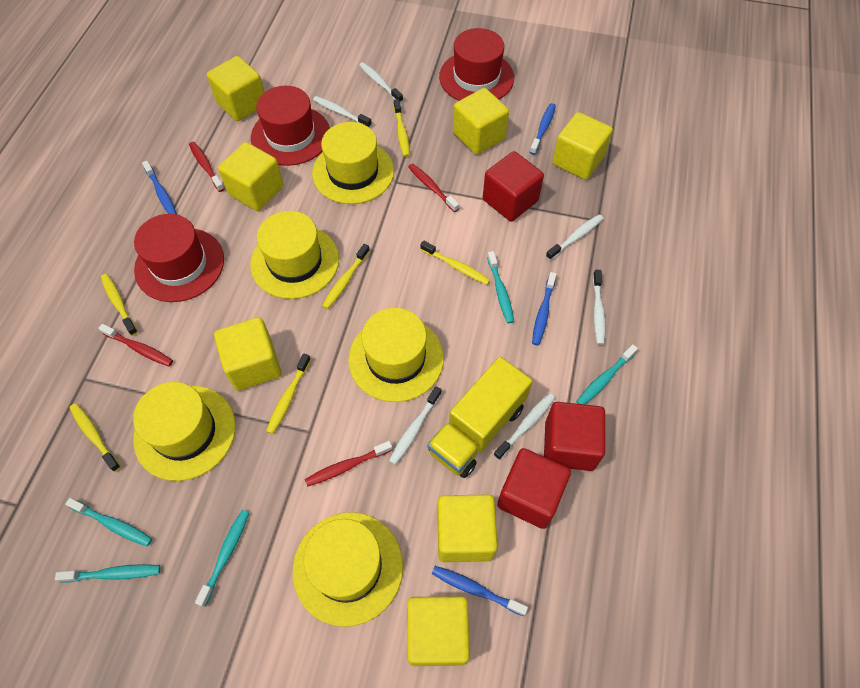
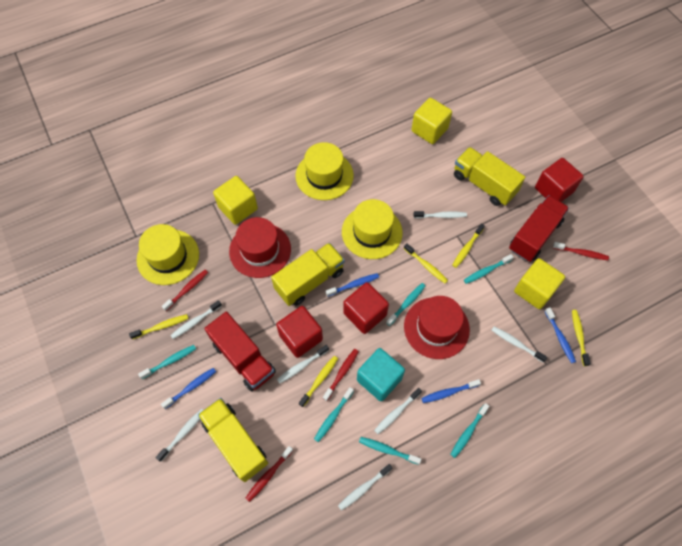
red hat: [134,214,224,302] [251,86,330,166] [439,28,514,101] = 3 -> [229,217,291,278] [404,296,470,359] = 2
red truck: none = 0 -> [204,312,276,391] [509,195,569,262] = 2
turquoise cube: none = 0 -> [357,348,405,401] = 1
turquoise toothbrush: [55,564,160,583] [65,498,152,546] [195,510,249,607] [487,251,514,323] [576,344,638,405] = 5 -> [138,345,196,379] [314,387,354,442] [359,437,421,465] [386,283,425,326] [450,403,489,458] [464,254,514,284] = 6
white toothbrush: [313,96,372,128] [359,62,403,103] [389,386,442,465] [494,393,555,460] [546,215,603,260] [593,270,605,345] = 6 -> [156,409,203,461] [170,300,222,339] [277,345,329,384] [338,464,392,511] [374,388,422,434] [413,211,467,218] [492,327,547,362] = 7
yellow cube: [207,56,265,121] [214,317,282,391] [218,142,284,211] [407,596,470,666] [437,494,498,562] [453,88,509,155] [552,112,613,180] = 7 -> [213,176,258,225] [411,98,452,144] [514,258,565,309] = 3
yellow hat: [133,382,236,481] [250,211,339,299] [293,512,403,627] [312,122,394,204] [348,308,444,402] = 5 -> [137,224,199,285] [295,142,354,200] [342,199,403,259] = 3
yellow toothbrush: [70,403,121,472] [101,274,138,336] [266,353,311,434] [322,244,370,309] [394,99,410,157] [420,241,490,285] = 6 -> [129,314,188,339] [299,356,338,407] [404,243,448,283] [452,224,485,268] [572,310,591,366] = 5
yellow truck: [427,357,533,478] = 1 -> [198,398,268,482] [271,243,345,306] [454,147,525,206] = 3

